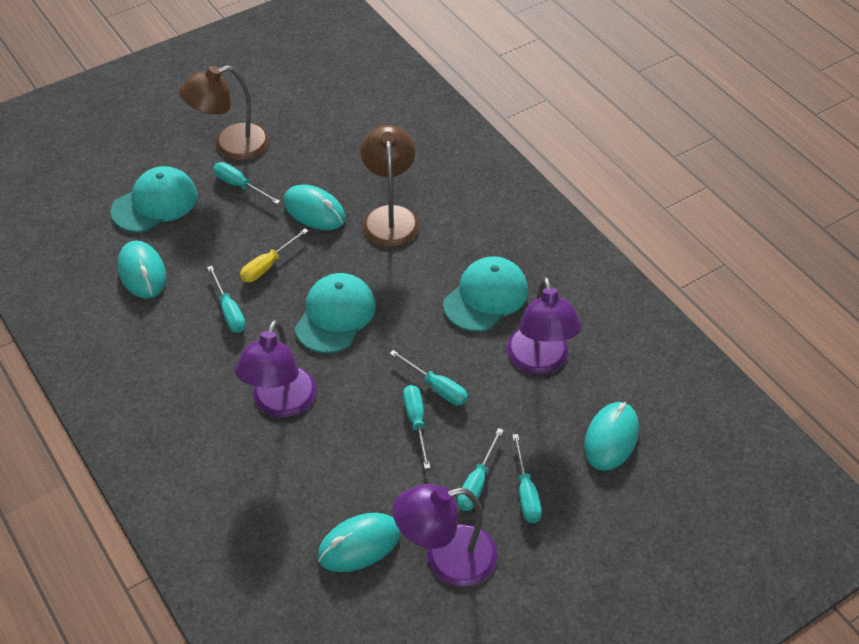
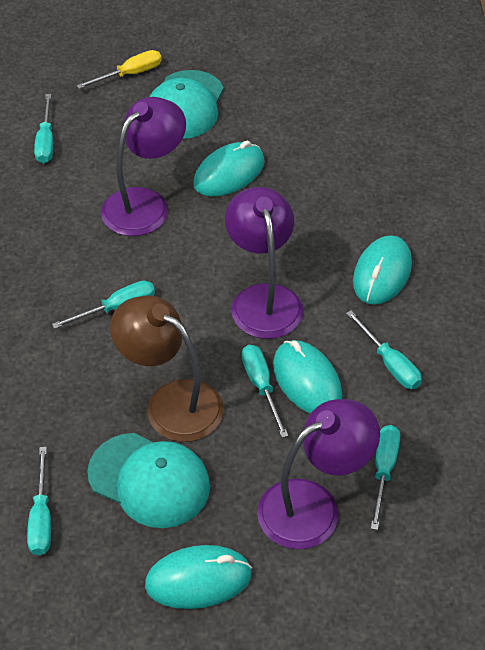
brown lamp: [179,66,269,160] [361,125,419,247] = 2 -> [110,296,224,442] = 1
turquoise cap: [111,166,198,233] [295,273,375,353] [443,256,528,332] = 3 -> [87,433,210,528] [150,70,224,139] = 2

